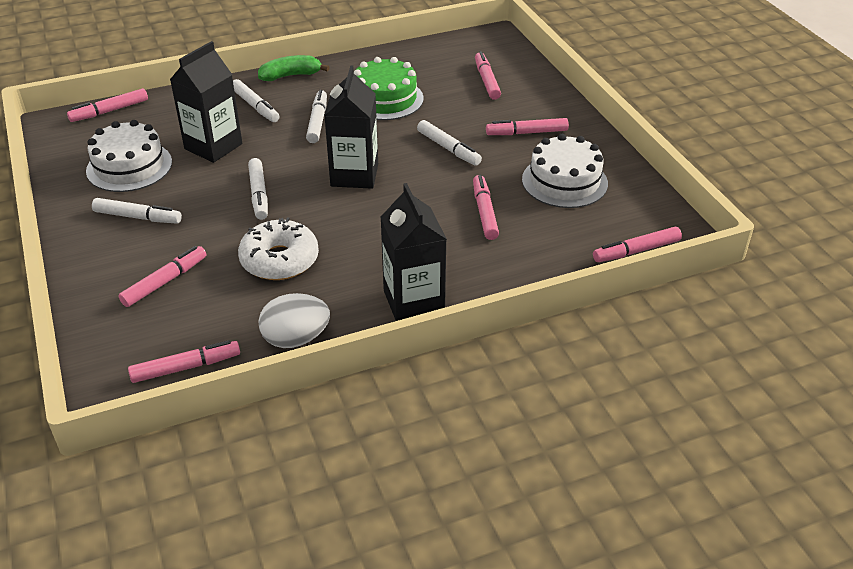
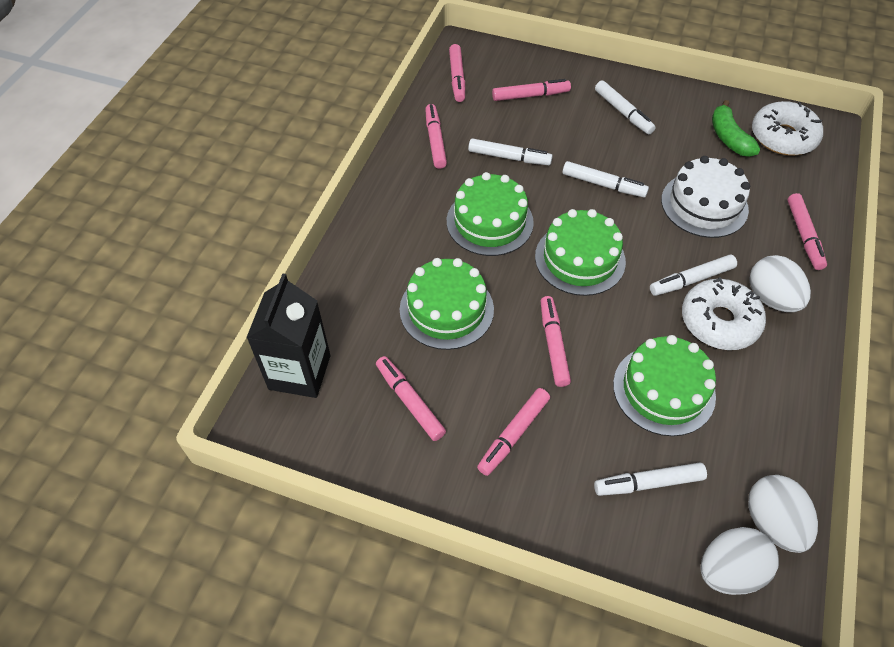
black carton: [170,41,242,163] [324,65,378,189] [380,183,446,321] = 3 -> [246,273,331,398] = 1
green cake: [354,57,424,120] = 1 -> [400,258,494,350] [447,172,534,256] [535,209,626,296] [613,335,716,436] = 4
white cake: [86,120,172,192] [522,134,608,208] = 2 -> [661,156,750,238] = 1
white donut: [238,217,319,280] = 1 -> [682,277,766,350] [752,101,823,156] = 2
white egg: [258,293,330,348] = 1 -> [700,527,779,595] [748,475,818,553] [749,255,811,312] = 3

